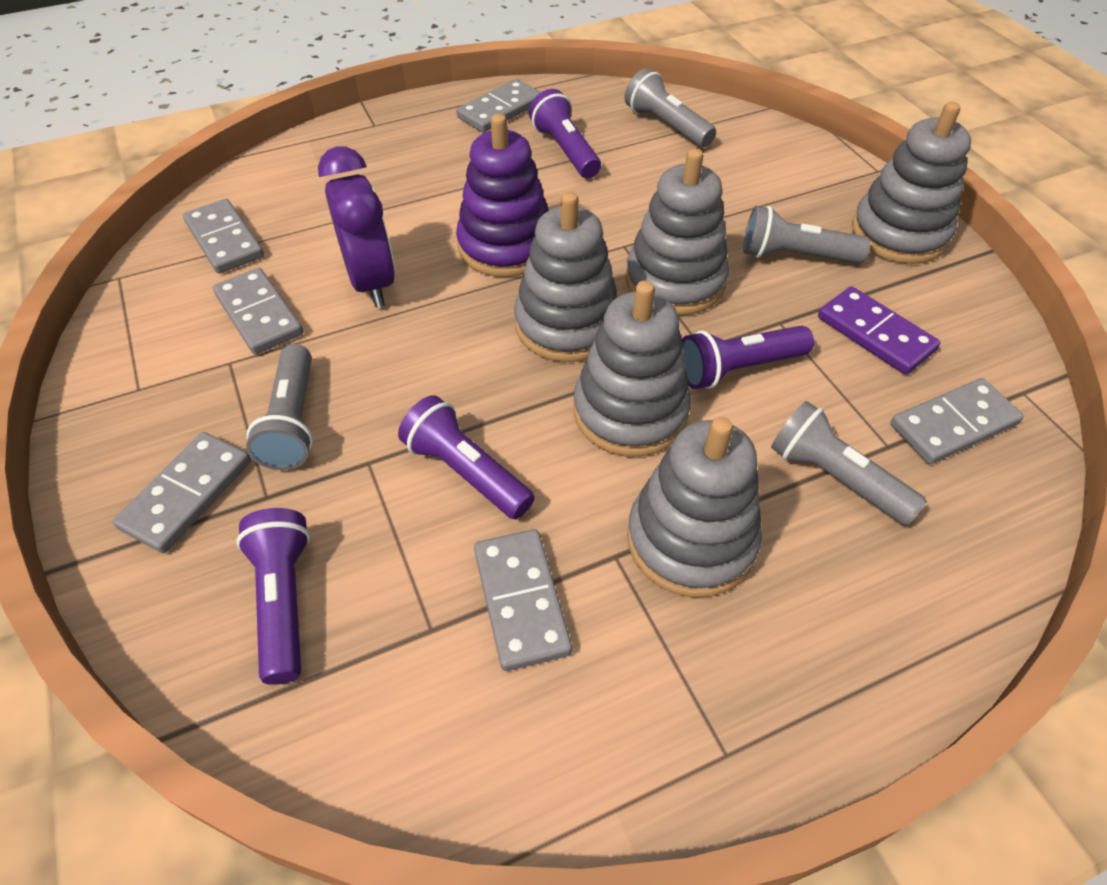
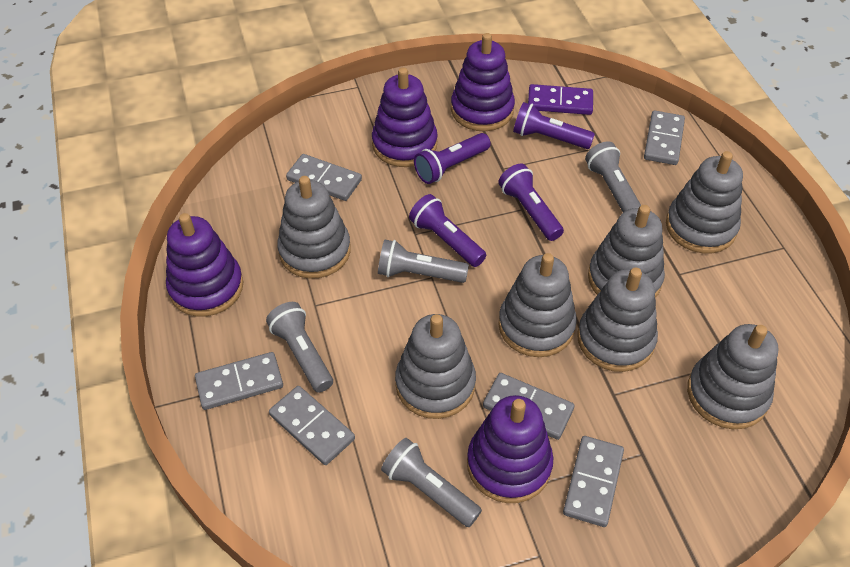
grey stacking toy: [514,192,618,362] [574,281,691,457] [625,149,729,315] [627,417,762,597] [852,102,971,264] = 5 -> [277,176,351,279] [395,314,476,419] [498,253,577,357] [577,267,658,372] [588,205,665,298] [666,151,743,253] [687,324,778,429] = 7
purple clock: [318,146,395,308] = 1 -> none = 0
purple stacking toy: [456,114,549,277] = 1 -> [166,213,243,317] [372,67,438,167] [451,33,515,131] [467,395,553,503] = 4

